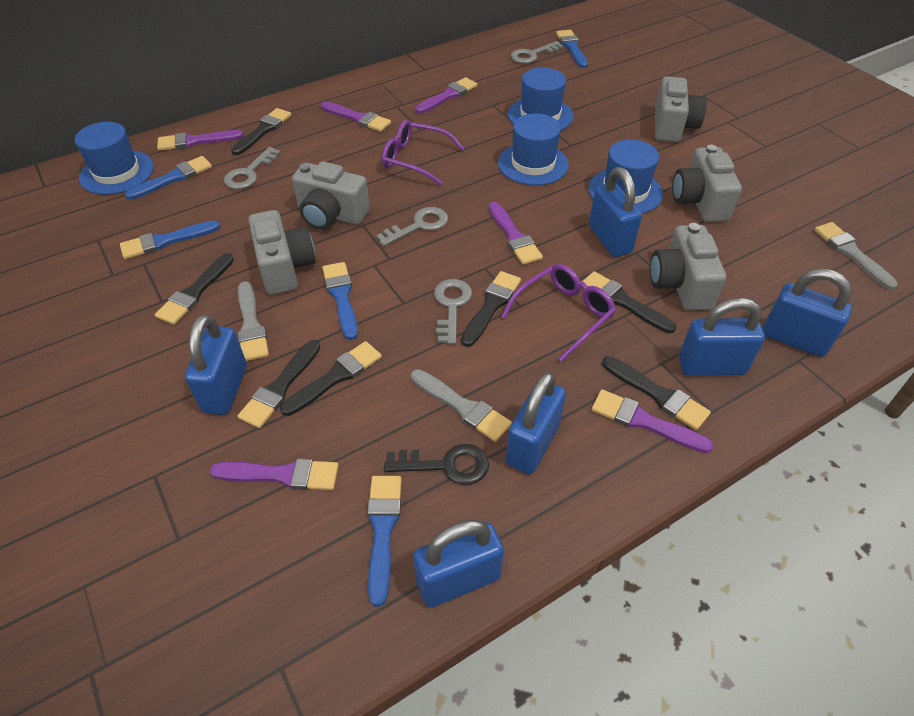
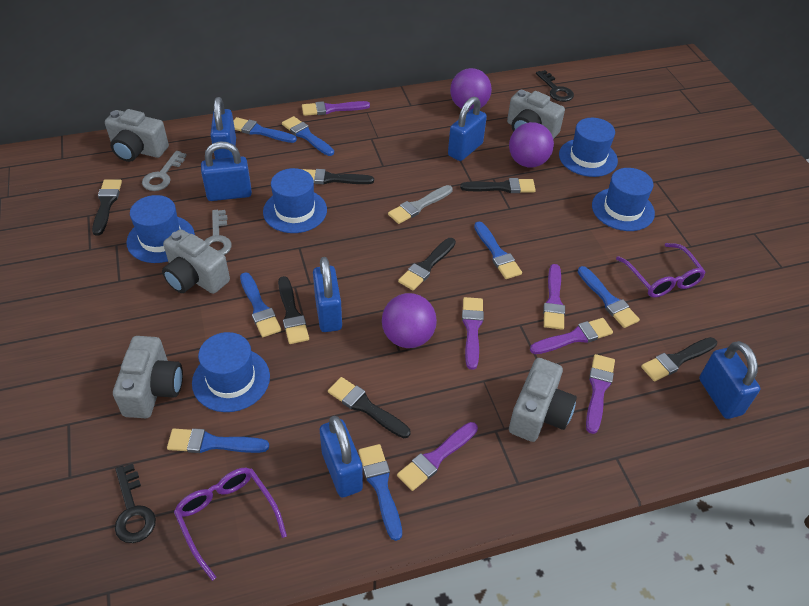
black key: [384,444,489,485] = 1 -> [115,464,156,543] [536,70,574,102] = 2
blue brush: [120,221,220,259] [124,156,212,200] [322,262,358,340] [367,476,401,606] [556,30,588,68] = 5 -> [167,428,269,453] [233,117,297,143] [240,272,281,337] [282,116,334,156] [358,444,402,541] [474,222,522,279] [578,266,640,328] = 7
blue hat: [75,122,154,195] [498,113,569,186] [508,68,573,130] [588,140,663,214] = 4 -> [126,195,195,263] [192,332,270,412] [263,168,327,233] [559,118,618,177] [592,168,655,231] = 5
grey brush: [238,281,269,361] [411,369,512,442] [815,222,898,290] = 3 -> [388,185,453,224] = 1
grey key: [224,147,280,189] [376,207,448,246] [434,279,472,344] [511,41,563,64] = 4 -> [142,151,187,191] [204,210,232,255] = 2
purple ball: none = 0 -> [382,293,437,348] [450,68,492,111] [509,122,554,167] = 3

